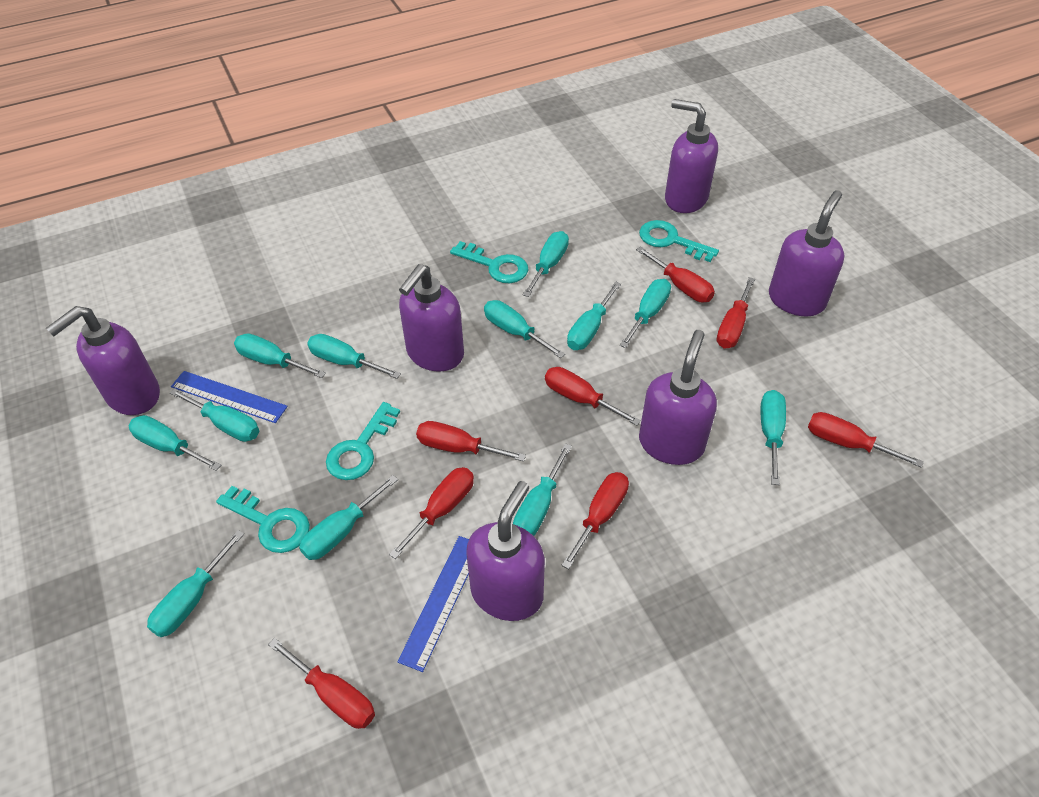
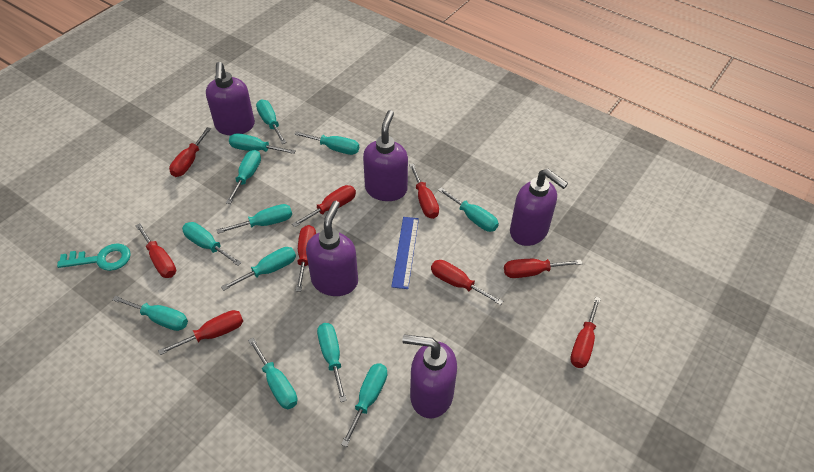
blue ruler: [171,371,288,423] [398,536,469,672] = 2 -> [391,217,419,289] = 1
purple soap dispenser: [46,306,160,415] [399,264,464,372] [466,481,545,621] [639,330,717,465] [665,99,718,213] [769,190,844,317] = 6 -> [206,62,255,136] [306,201,358,296] [363,110,408,201] [403,334,457,419] [510,169,568,246] = 5
red screwdriver: [268,638,375,729] [389,467,474,559] [416,421,526,462] [545,367,641,426] [561,472,629,569] [636,247,715,302] [717,277,755,348] [808,412,924,468] = 8 -> [135,224,176,278] [158,310,243,355] [169,127,211,177] [292,185,356,227] [296,225,316,292] [409,164,439,219] [431,260,503,305] [504,259,583,278] [570,296,601,368] = 9
turquoise key: [216,486,310,553] [326,402,400,480] [450,241,528,283] [639,220,719,262] = 4 -> [57,243,131,271] = 1

